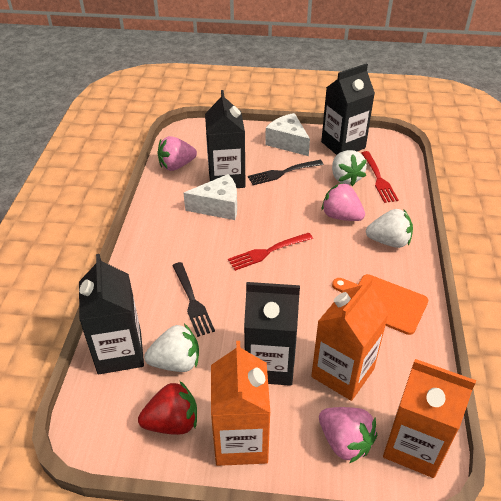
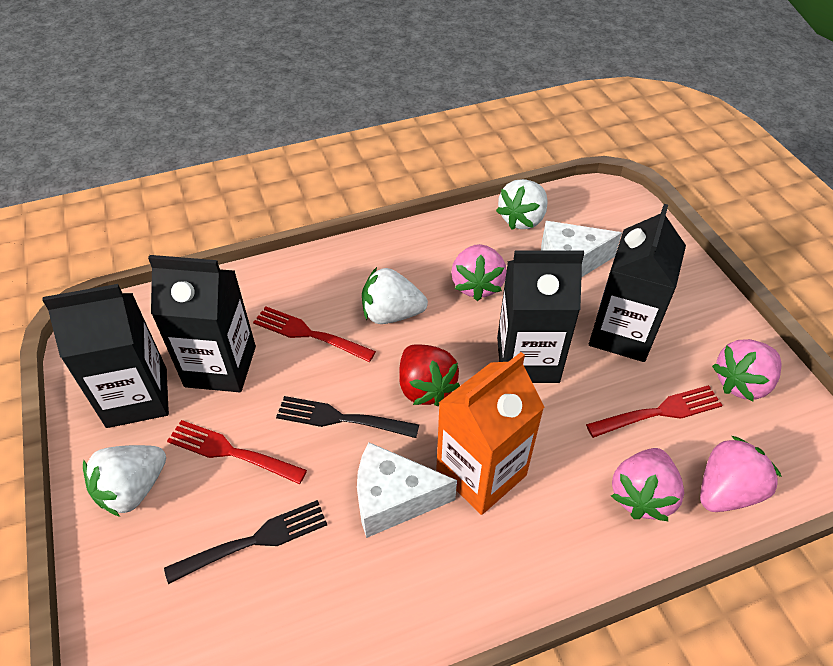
orange carton: [211,341,270,466] [311,277,389,401] [383,359,476,478] = 3 -> [436,352,545,515] = 1
orange cutting board: [332,274,428,335] = 1 -> none = 0
pink strawberry: [157,136,197,171] [319,407,377,463] [322,183,365,221] = 3 -> [451,244,506,301] [611,448,684,521] [700,436,782,512] [712,339,782,401] = 4
red fork: [228,233,313,271] [361,151,399,203] = 2 -> [167,420,307,484] [253,306,376,362] [586,385,722,438] = 3

